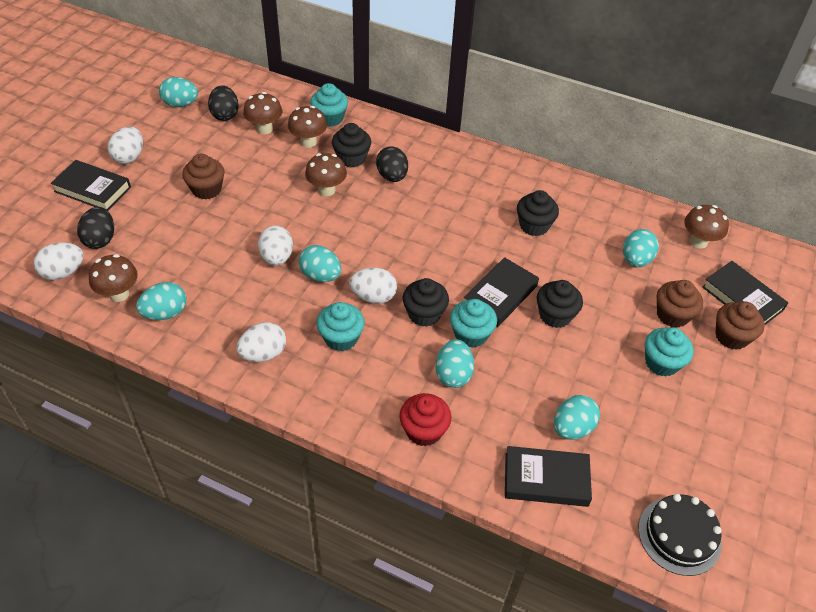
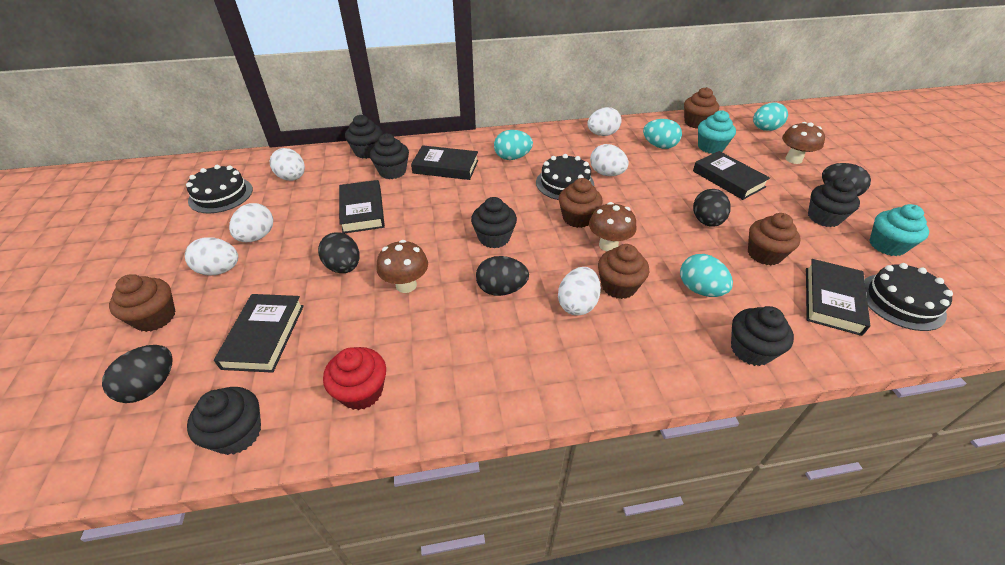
black book: [51,160,131,211] [464,257,539,327] [505,446,592,507] [702,261,788,325] = 4 -> [214,294,304,373] [339,180,385,233] [411,145,478,180] [693,151,770,200] [806,259,870,336] = 5
black cake: [638,494,722,576] = 1 -> [186,165,253,213] [536,154,594,200] [864,263,953,331] = 3
black cupcake: [332,123,371,167] [403,278,449,327] [517,190,559,236] [537,280,583,328] = 4 -> [187,387,261,455] [345,115,382,159] [370,134,409,179] [471,197,517,248] [731,306,794,366] [808,177,860,227] = 6
black egg: [77,207,114,249] [208,85,239,121] [376,146,408,182] = 3 -> [102,345,173,403] [318,232,359,273] [476,256,529,296] [693,189,730,227] [822,163,871,196] = 5
brown cupcake: [182,154,224,199] [657,280,703,328] [715,301,765,350] = 3 -> [109,274,175,332] [559,178,602,228] [598,244,649,299] [684,87,719,128] [748,213,801,265] = 5
brown mushroom: [89,254,138,302] [243,92,282,134] [288,106,327,148] [305,153,347,196] [684,205,729,249] = 5 -> [376,240,428,293] [589,202,636,251] [782,122,825,164] = 3
turquoise cupcake: [310,83,348,127] [317,302,365,351] [450,299,497,348] [645,328,694,377] = 4 -> [698,110,736,154] [869,204,929,256] = 2
turquoise egg: [136,282,187,320] [159,77,198,107] [299,245,341,282] [436,339,474,388] [554,395,600,440] [623,229,659,267] = 6 -> [494,130,533,160] [643,119,682,149] [680,254,733,297] [753,102,788,131] = 4
white egg: [34,242,84,280] [108,127,143,164] [236,322,286,362] [258,225,293,266] [349,268,397,304] = 5 -> [185,237,238,275] [229,203,273,242] [270,148,305,181] [558,267,601,316] [587,107,622,136] [590,144,629,176] = 6

